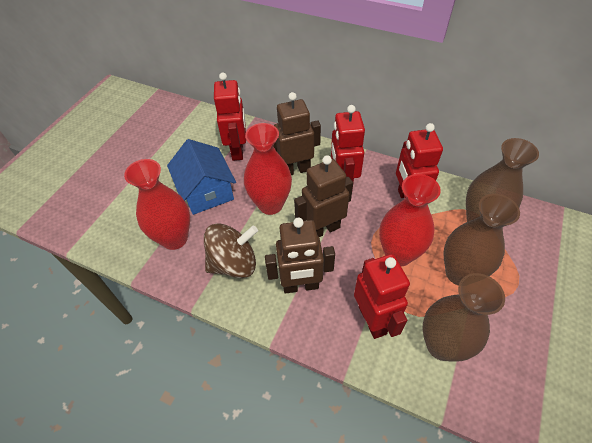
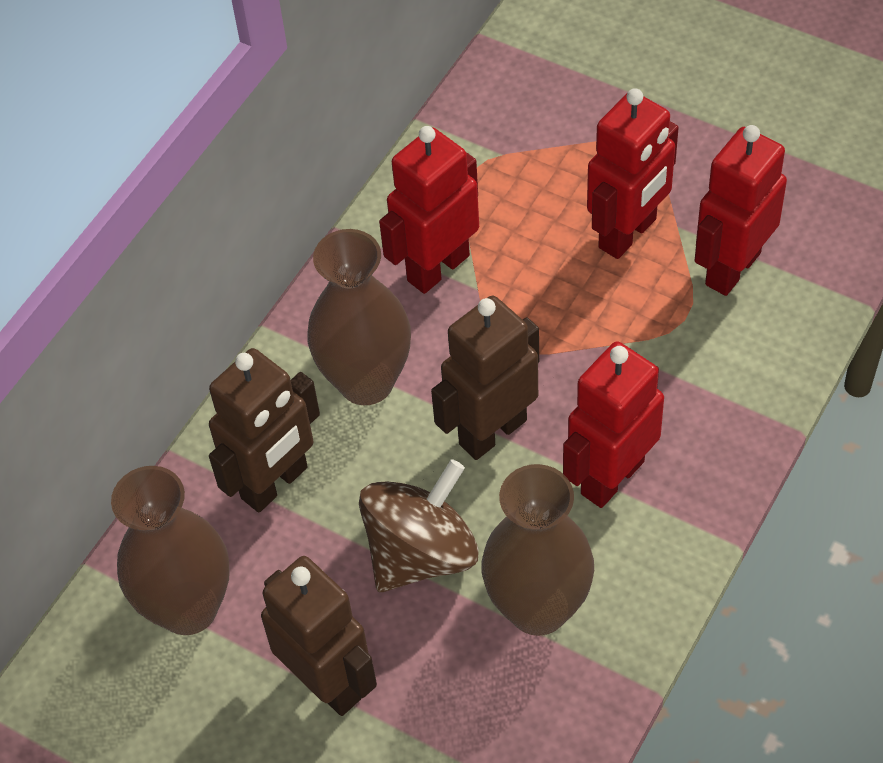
blue house: [167,139,236,215] = 1 -> none = 0
red vase: [124,159,190,250] [244,123,292,215] [379,174,441,266] = 3 -> none = 0

